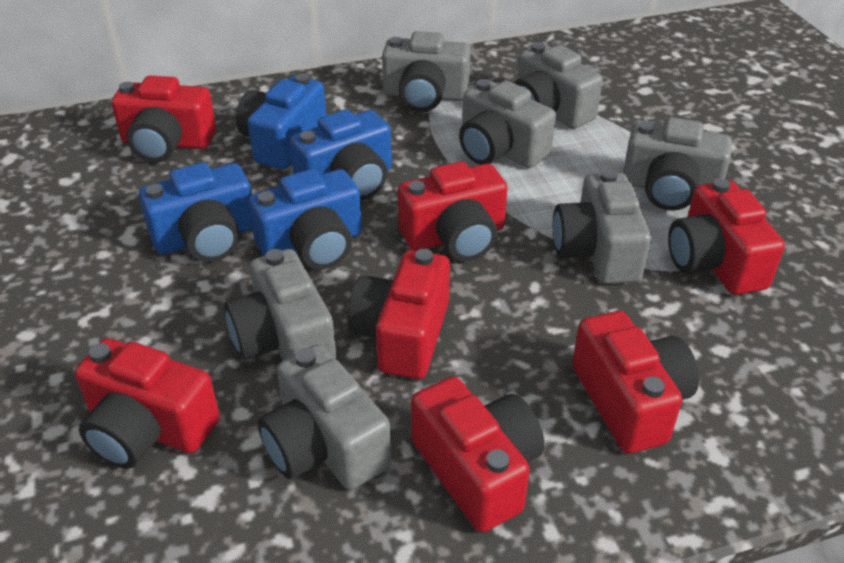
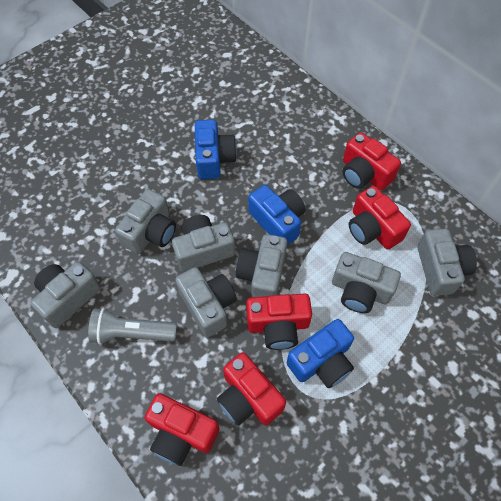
blue camera: [139,163,253,262] [236,74,326,169] [248,169,362,269] [290,110,392,200] = 4 -> [195,119,237,179] [248,185,305,245] [287,319,354,388] = 3
grey flashlight: none = 0 -> [88,308,177,345] = 1
red camera: [75,338,220,469] [111,75,216,162] [347,249,450,379] [398,162,507,261] [411,377,545,532] [572,311,699,453] [668,178,785,295] = 7 -> [145,393,219,466] [217,352,286,426] [246,293,312,350] [343,132,401,190] [349,186,411,249] = 5

